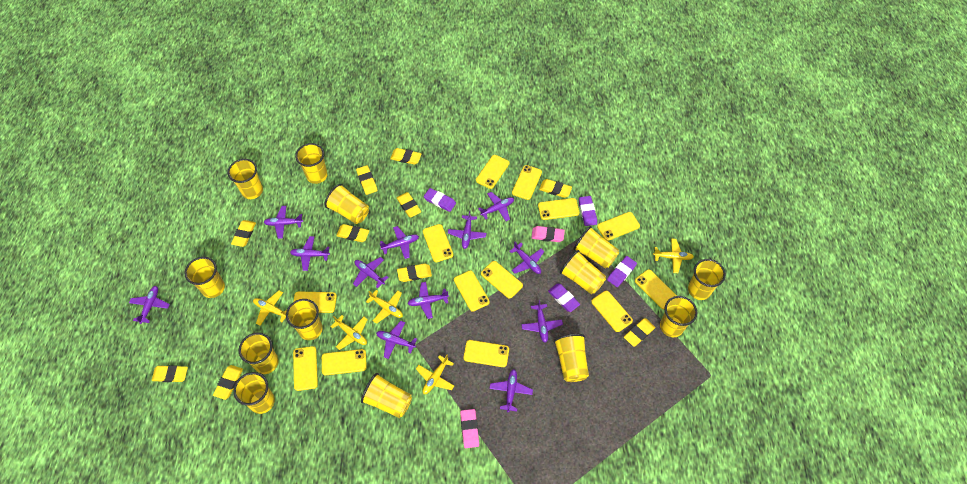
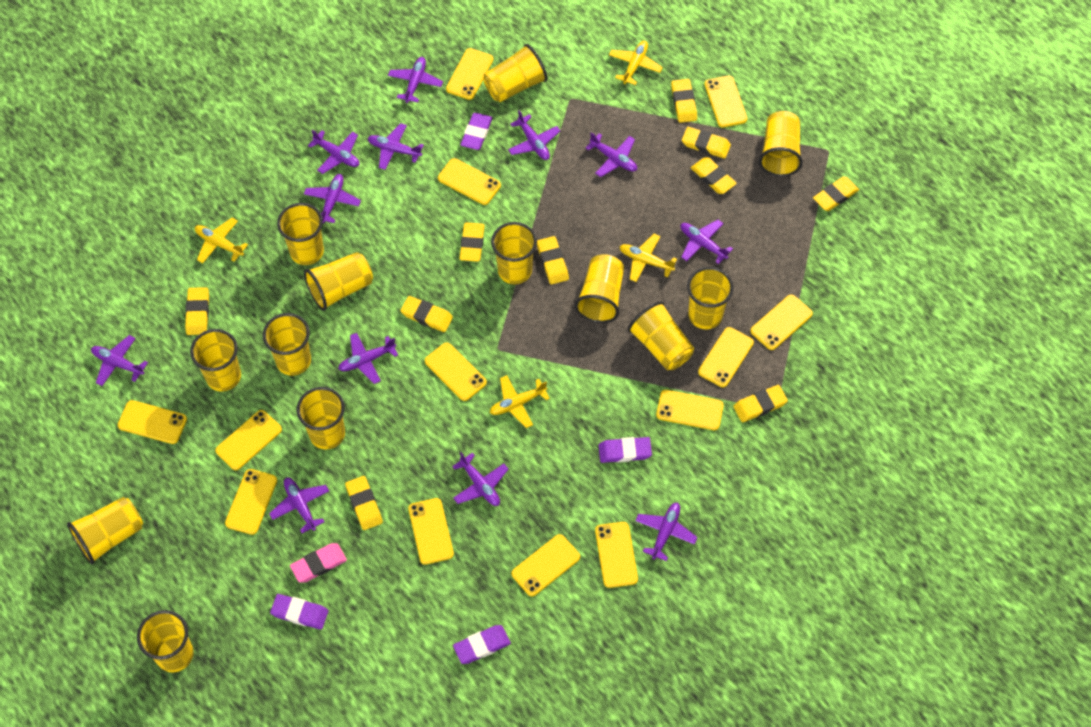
pink eraser: [460,409,479,448] [531,226,565,242] = 2 -> [290,543,347,583] = 1
yellow plane: [253,290,287,326] [331,315,368,350] [366,290,403,324] [416,355,454,394] [653,239,694,273] = 5 -> [195,218,248,263] [490,375,550,428] [609,41,663,85] [619,234,677,282] = 4

